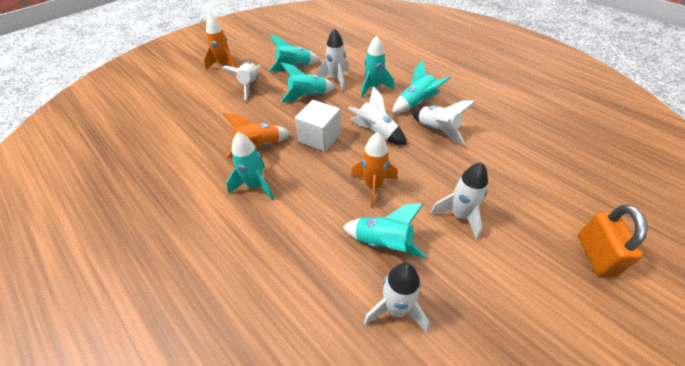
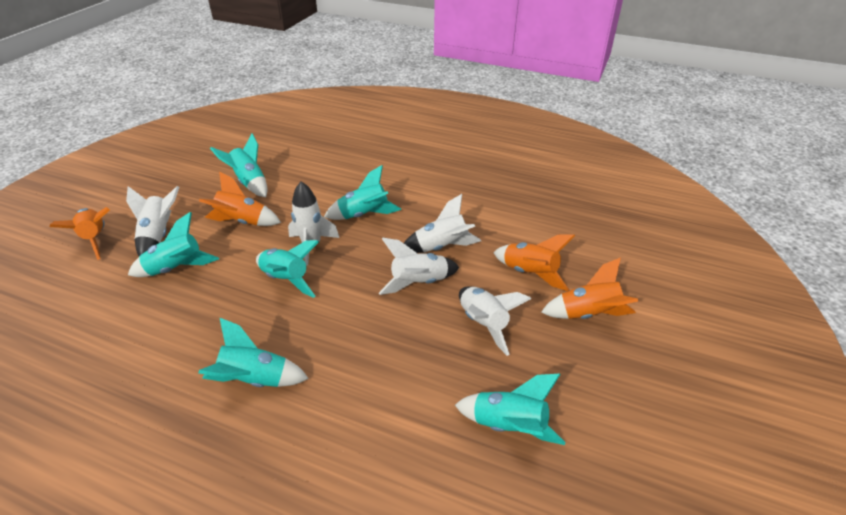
orange padlock: [578,205,648,277] = 1 -> none = 0
orange rocket: [204,15,237,70] [223,113,291,158] [351,132,398,208] = 3 -> [50,207,110,260] [199,172,281,226] [493,234,575,291] [541,257,638,319] = 4
white cube: [295,100,341,152] = 1 -> none = 0
white rocket: [220,62,260,100] [317,28,349,91] [348,86,407,145] [364,263,429,332] [412,101,476,145] [430,162,488,239] = 6 -> [126,186,179,256] [288,182,339,266] [379,238,459,295] [404,194,481,253] [459,286,531,356] = 5

